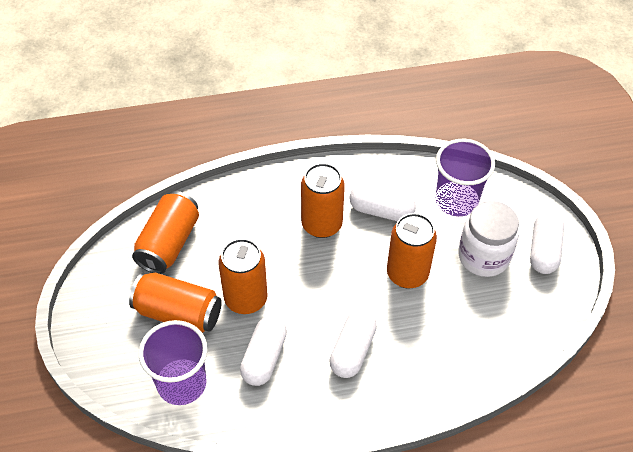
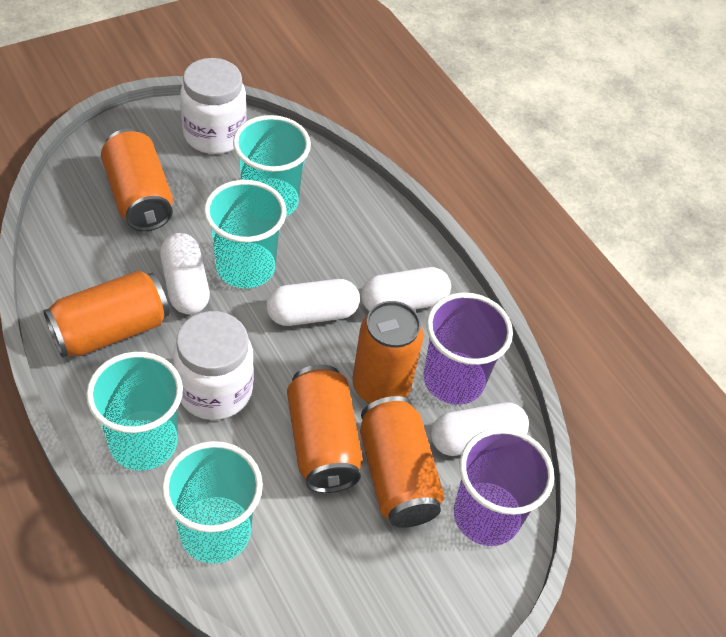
turquoise cup: none = 0 -> [86,352,183,471] [162,441,263,564] [204,180,286,288] [233,115,311,217] = 4
white jar: [458,201,519,277] = 1 -> [173,311,254,420] [180,58,247,154] = 2

